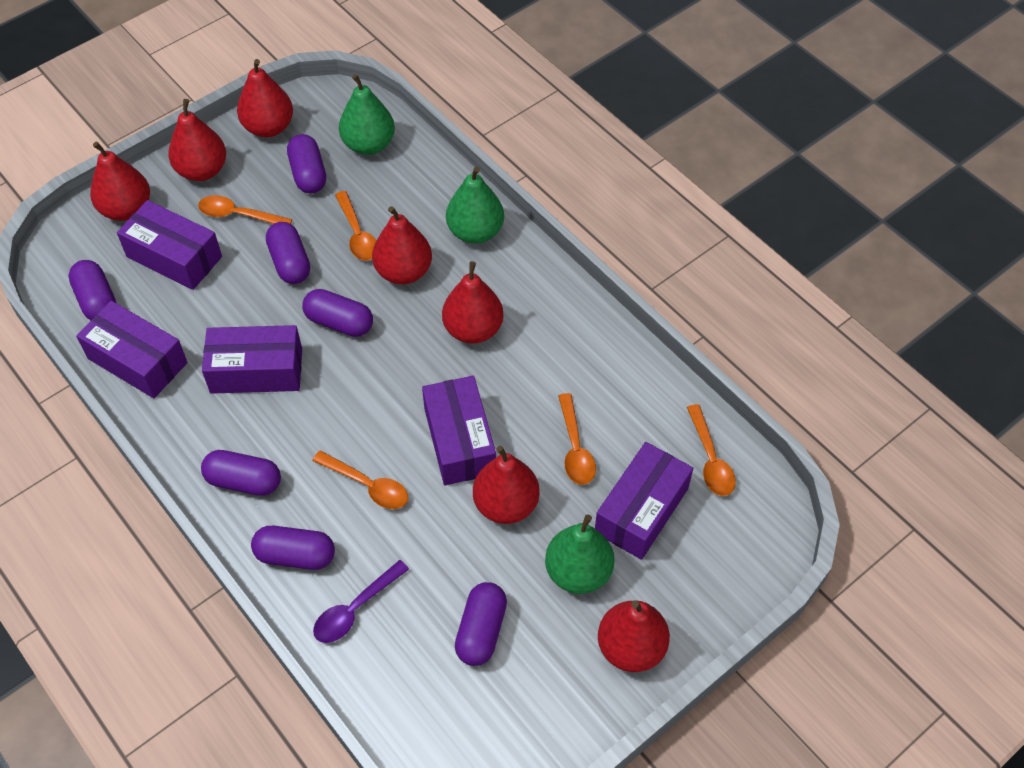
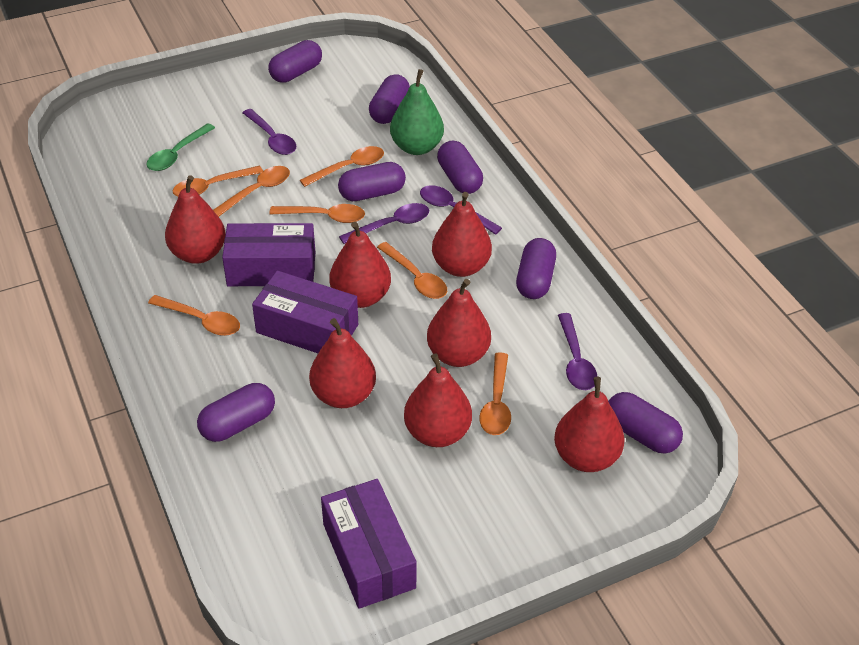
green pear: [339,74,395,155] [446,166,504,244] [545,514,615,594] = 3 -> [390,69,444,155] = 1
green spoon: none = 0 -> [146,123,215,171] = 1
orange spoon: [198,195,292,224] [312,450,408,509] [335,191,376,261] [558,393,596,485] [687,404,736,496] = 5 -> [148,295,240,336] [173,166,263,196] [213,166,290,217] [269,204,365,223] [300,146,384,187] [377,242,447,299] [479,352,511,435] = 7
purple box: [76,301,188,398] [117,200,222,290] [202,325,302,394] [422,376,496,485] [595,442,693,560] = 5 -> [222,223,315,286] [252,271,358,353] [321,479,417,609] = 3
purple spoon: [313,560,409,643] = 1 -> [242,109,296,155] [339,203,429,244] [420,185,502,235] [558,313,597,390] = 4

